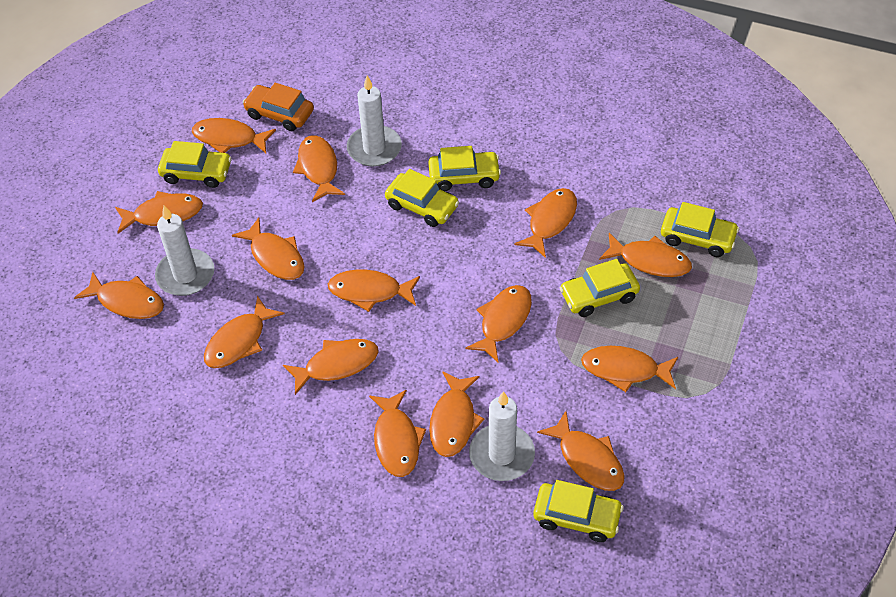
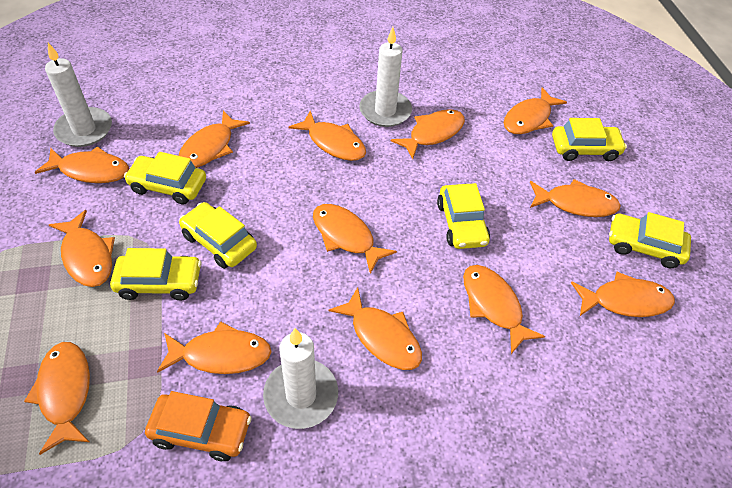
orange fish: [74,272,164,319] [115,191,203,234] [192,118,276,153] [204,296,285,368] [232,218,305,280] [283,339,379,395] [293,135,345,202] [328,270,420,312] [369,390,426,477] [429,371,484,457] [465,285,532,363] [514,188,577,258] [537,411,625,491] [581,346,678,392] [599,233,692,277] = 15 -> [24,342,90,455] [35,146,129,183] [49,210,115,287] [157,321,272,374] [178,111,250,168] [288,111,366,161] [313,204,397,274] [328,287,422,370] [391,109,465,159] [463,265,545,354] [504,87,567,134] [530,179,621,217] [571,272,675,317] = 13

